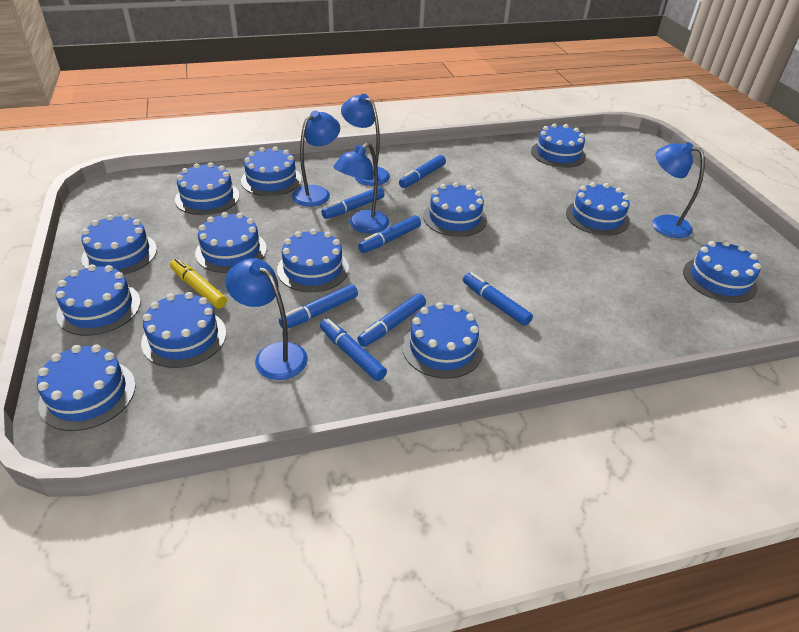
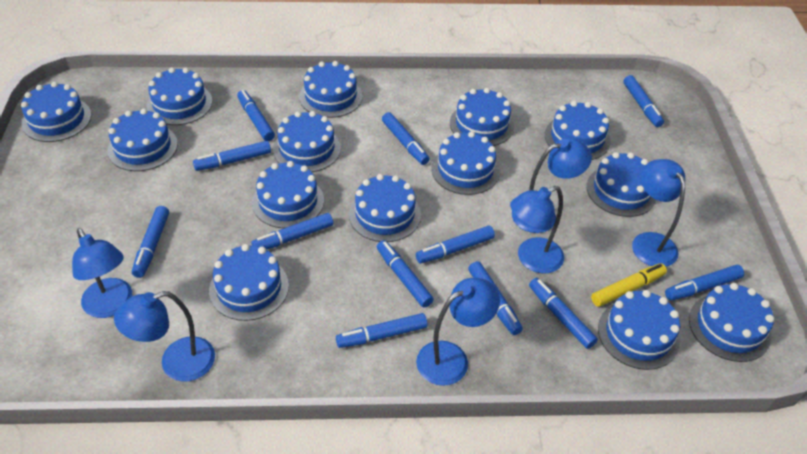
blue cake: [37,345,136,431] [56,264,141,336] [81,214,157,275] [141,292,226,368] [175,162,239,215] [195,212,267,273] [241,147,302,196] [277,229,349,292] [402,302,483,379] [423,182,487,237] [531,123,586,168] [566,182,630,236] [683,240,761,303] = 13 -> [21,82,91,142] [107,109,178,171] [147,67,212,125] [209,244,289,321] [252,161,324,229] [273,111,341,172] [299,61,363,118] [349,174,421,242] [431,131,500,195] [450,88,514,146] [545,101,610,160] [587,152,656,217] [598,290,680,370] [689,283,774,362] = 14
blue lamp: [225,258,308,380] [292,111,340,207] [334,143,390,234] [341,94,390,186] [652,142,705,238] = 5 -> [72,228,132,318] [114,291,215,382] [416,278,500,386] [510,186,564,274] [512,138,592,233] [632,159,685,267] = 6
blue marker: [279,284,358,329] [320,319,387,381] [321,187,385,219] [357,293,426,347] [358,215,421,253] [399,155,446,188] [463,272,533,326] = 7 -> [132,206,169,278] [193,141,271,171] [237,90,275,141] [252,213,333,250] [336,313,427,348] [377,240,434,308] [382,112,429,165] [416,225,495,263] [468,261,523,335] [529,278,598,349] [623,75,664,127] [665,265,744,301] = 12

